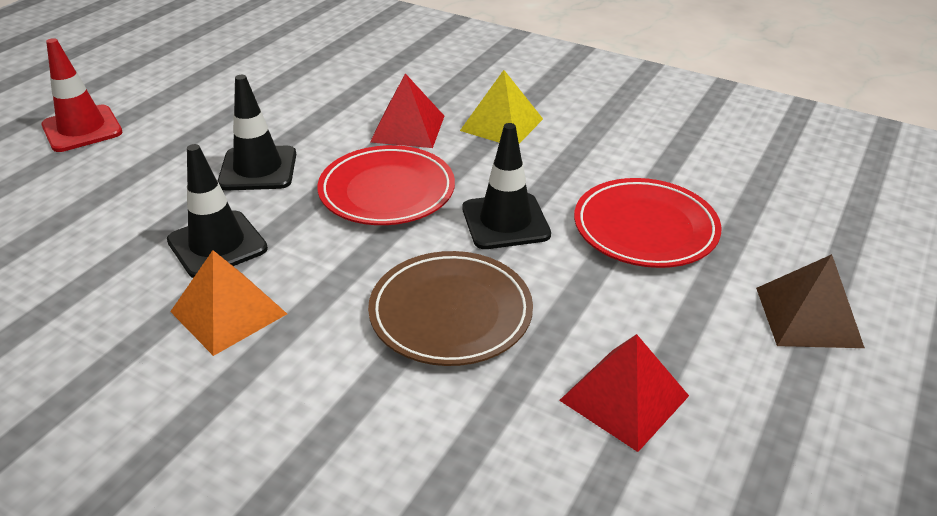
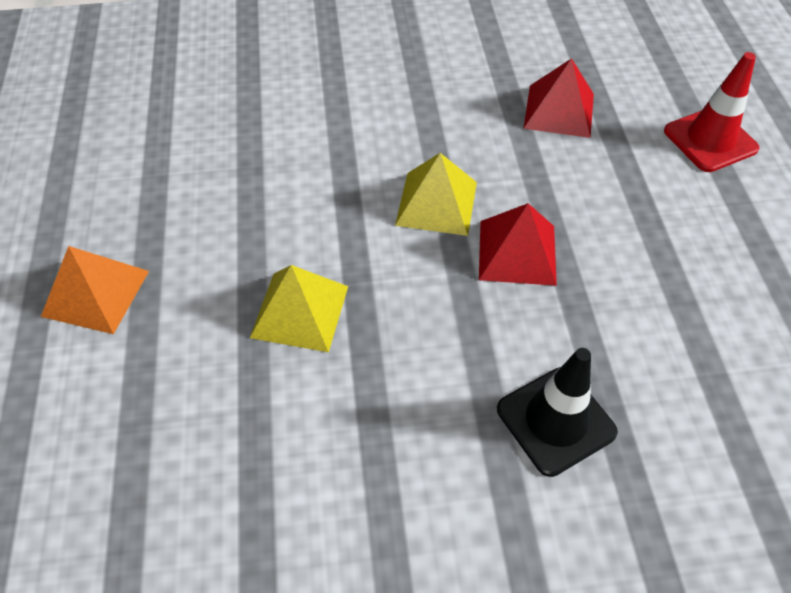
black traffic cone: [167,144,268,278] [218,75,296,191] [462,123,551,249] = 3 -> [497,348,618,477] = 1
brown plate: [368,251,533,366] = 1 -> none = 0
brown pyramid: [756,254,865,348] = 1 -> none = 0
red plate: [317,145,455,225] [574,178,721,268] = 2 -> none = 0
yellow pyramid: [460,70,543,144] = 1 -> [250,265,348,352] [395,153,477,236] = 2

